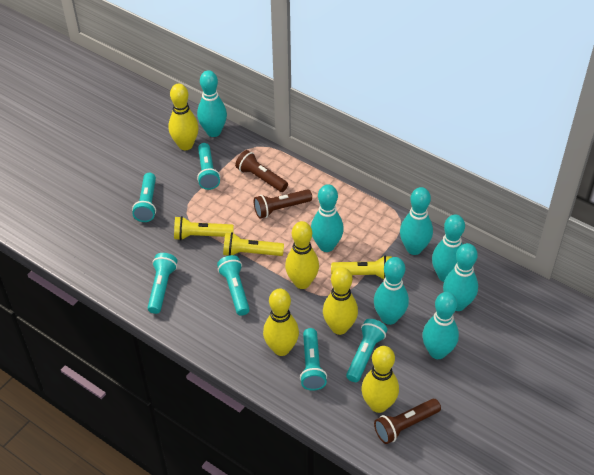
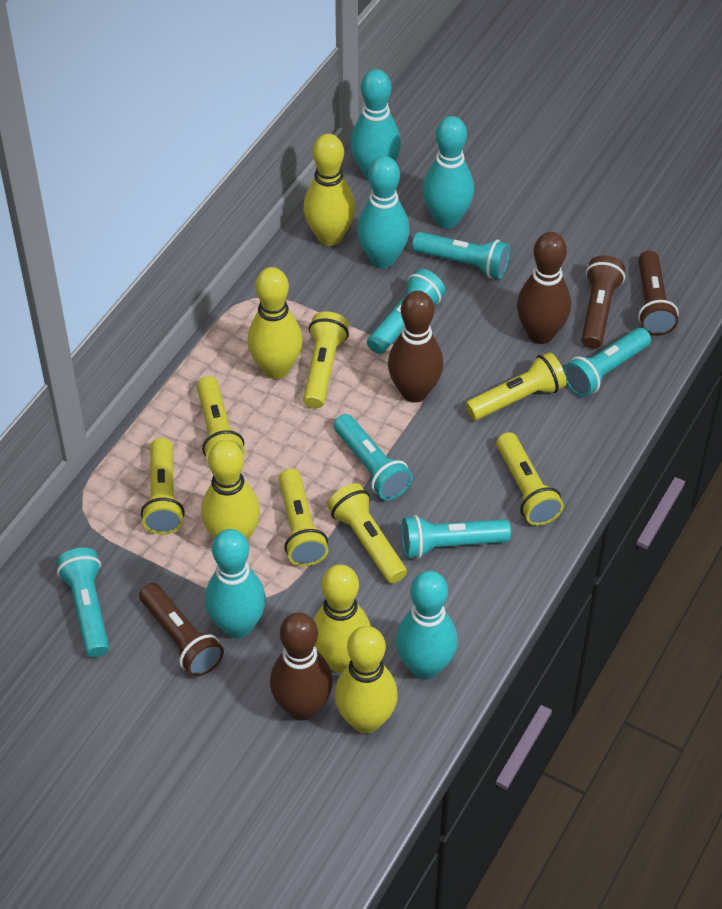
brown bowling pin: none = 0 -> [270,613,333,720] [388,291,443,403] [517,232,571,344] = 3
turquoise bowling pin: [197,70,227,137] [311,184,344,252] [374,257,409,325] [400,187,433,255] [422,292,459,359] [432,214,465,282] [443,243,478,311] = 7 -> [205,529,266,638] [350,69,401,180] [357,156,410,268] [396,571,458,679] [423,116,474,228] = 5
yellow flashlight: [174,216,234,240] [223,232,284,256] [331,255,392,279] = 3 -> [141,438,185,534] [197,376,245,461] [279,469,328,566] [303,311,349,409] [327,483,407,584] [465,352,566,420] [496,432,564,526] = 7

